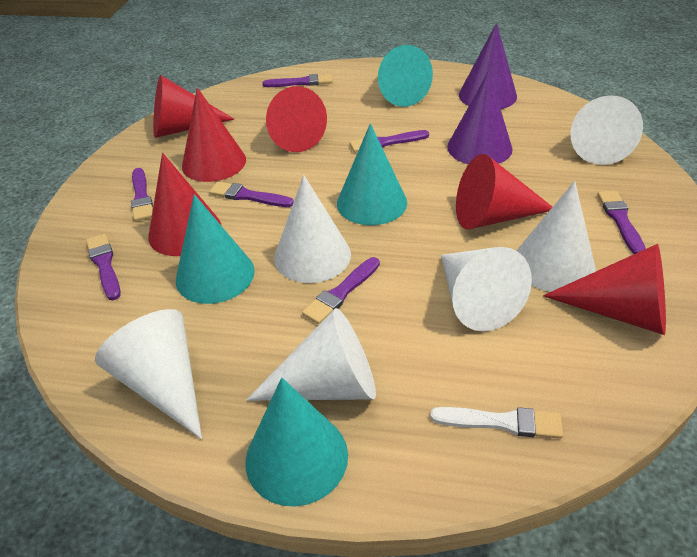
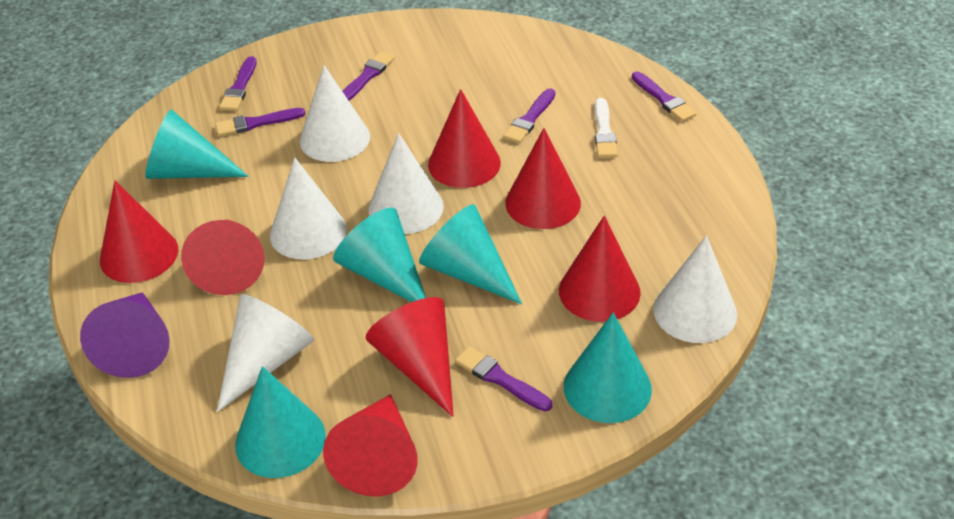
purple brush: [86,234,121,300] [131,168,153,221] [209,181,294,207] [262,74,333,87] [302,257,380,324] [350,130,429,152] [597,190,646,254] = 7 -> [215,108,305,136] [219,56,257,111] [342,51,395,101] [455,346,552,411] [503,88,556,143] [632,71,697,122] = 6
purple cone: [447,71,513,164] [459,23,517,109] = 2 -> [80,292,170,378] = 1
red cone: [148,153,221,256] [153,75,234,138] [182,87,246,182] [266,86,327,152] [456,154,552,229] [543,244,666,335] = 6 -> [100,181,178,283] [181,220,265,295] [323,394,417,497] [366,297,454,417] [428,89,501,188] [505,128,581,229] [559,215,641,322] = 7
turquoise cone: [176,194,255,304] [245,378,348,506] [337,123,407,225] [378,45,433,107] = 4 -> [145,109,249,179] [235,366,326,478] [333,208,426,302] [419,204,522,304] [564,312,652,423] = 5
white cone: [95,309,202,439] [246,308,376,401] [274,175,351,283] [441,247,532,331] [517,181,596,292] [570,95,643,165] = 6 -> [217,294,314,412] [270,158,347,260] [300,65,370,162] [368,133,444,234] [653,235,737,343] = 5

